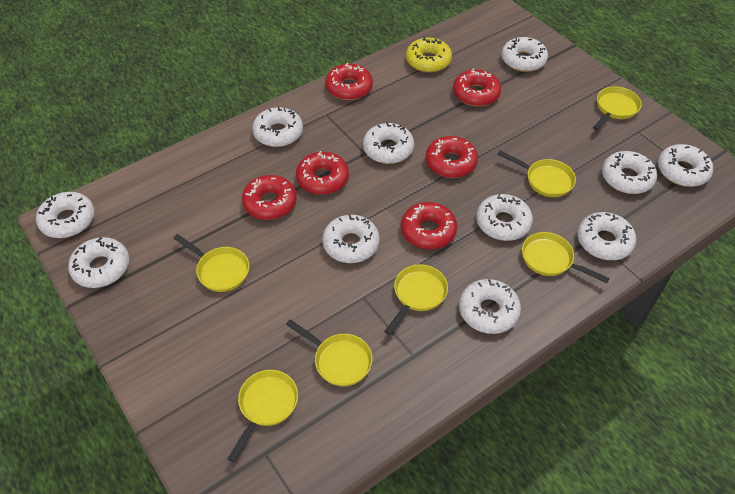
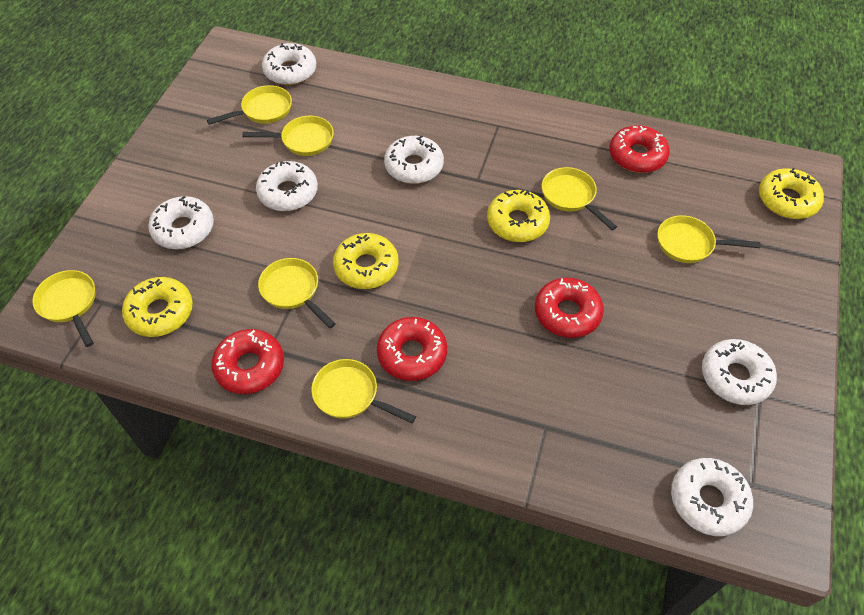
red donut: [242,175,297,220] [296,151,349,195] [325,63,373,100] [401,202,457,249] [426,136,478,178] [453,69,501,107] = 6 -> [211,329,284,394] [377,317,447,381] [535,278,604,338] [609,125,670,173] = 4
white donut: [36,192,95,238] [68,237,129,288] [252,106,303,147] [322,214,380,263] [363,122,414,164] [459,279,521,334] [476,194,533,241] [501,37,548,72] [577,212,636,260] [602,151,657,194] [658,144,713,187] = 11 -> [148,196,214,249] [256,161,318,211] [262,43,316,85] [384,135,444,184] [671,458,753,536] [702,339,777,405] = 6
yellow donut: [406,37,452,73] = 1 -> [122,277,193,337] [333,233,399,289] [487,190,550,242] [759,168,824,219] = 4

